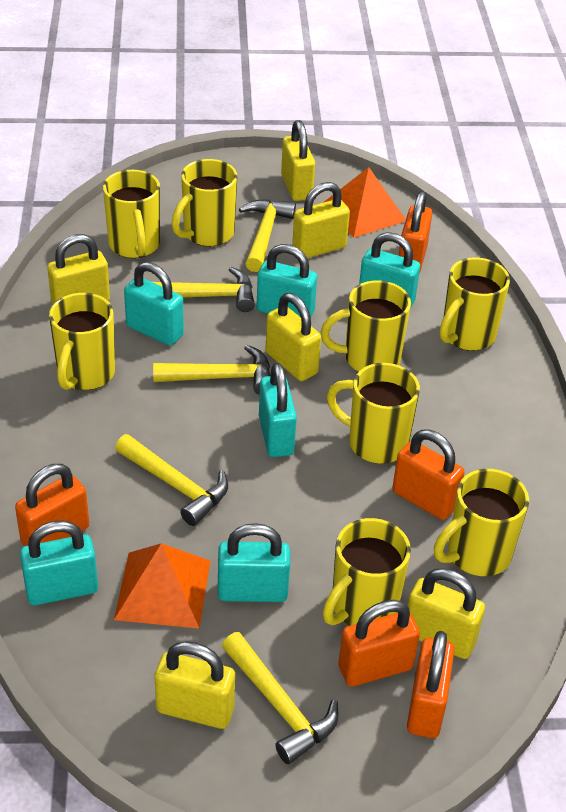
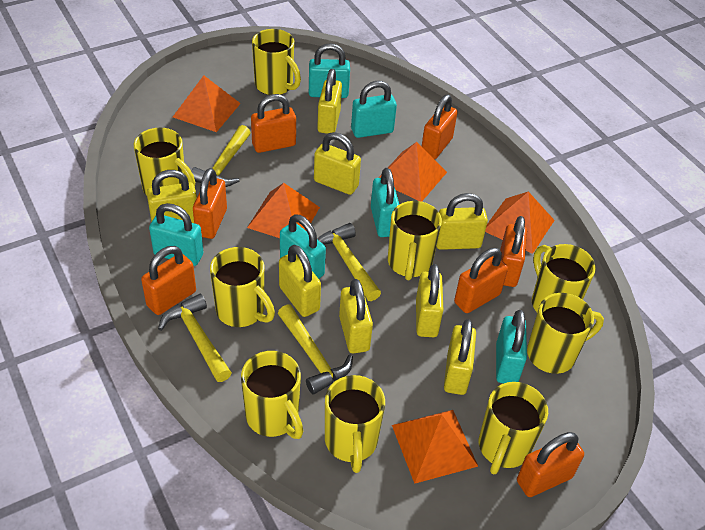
orange padlock: [15,464,89,546] [338,600,420,687] [392,430,465,520] [399,191,432,273] [407,631,455,738] = 5 -> [141,246,196,315] [193,168,227,239] [251,94,296,153] [421,95,458,159] [454,248,508,313] [500,216,527,287] [517,432,584,497] = 7
orange pyramid: [114,543,210,629] [323,167,406,238] = 2 -> [173,75,241,132] [247,183,320,238] [378,142,447,202] [392,410,478,484] [485,191,555,254] = 5
yellow hammer: [115,434,228,526] [153,267,255,312] [153,345,271,395] [222,632,338,764] [239,199,296,272] = 5 -> [158,294,232,382] [191,125,251,187] [278,304,353,394] [317,223,381,301] = 4
yellow mug: [49,293,115,390] [103,170,160,258] [172,159,237,247] [321,280,411,372] [323,518,411,626] [327,363,420,464] [434,469,529,576] [440,258,510,351] = 8 -> [134,128,195,196] [210,247,275,327] [241,351,303,439] [252,29,301,95] [325,375,385,473] [388,201,442,280] [479,382,548,474] [527,293,604,374] [532,244,596,312] = 9
yellow padlock: [47,234,110,304] [155,641,235,729] [266,293,321,381] [281,120,315,201] [292,182,350,258] [408,568,485,659] = 6 -> [147,170,197,223] [279,245,321,317] [314,132,361,195] [317,69,342,134] [339,279,373,354] [416,264,444,337] [436,193,488,250] [444,319,476,395] = 8

